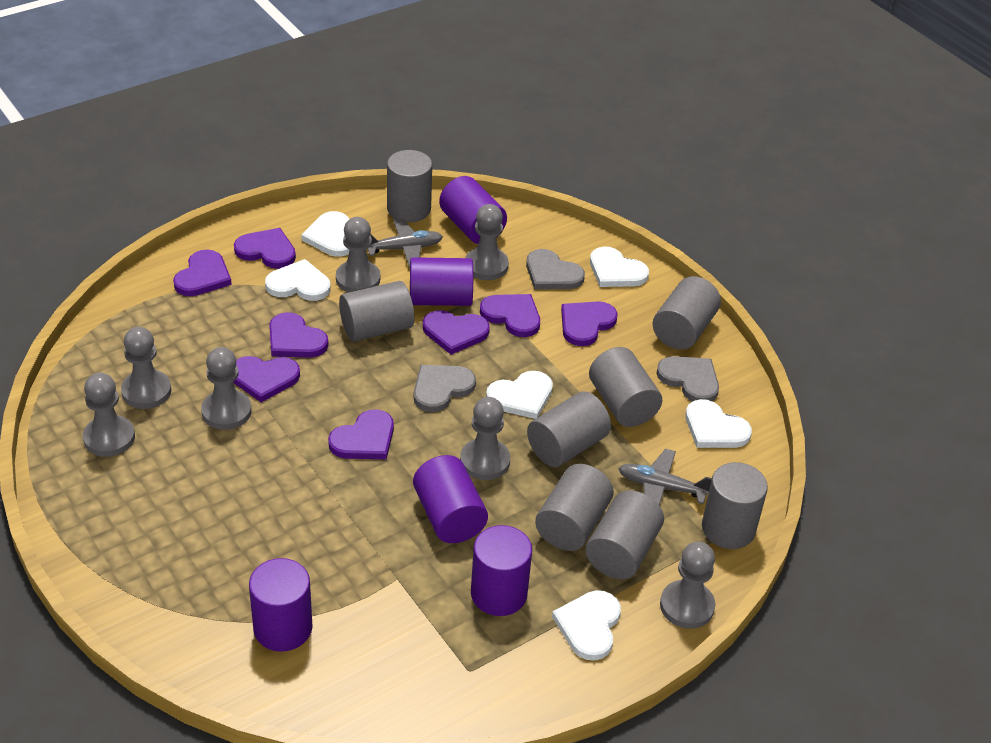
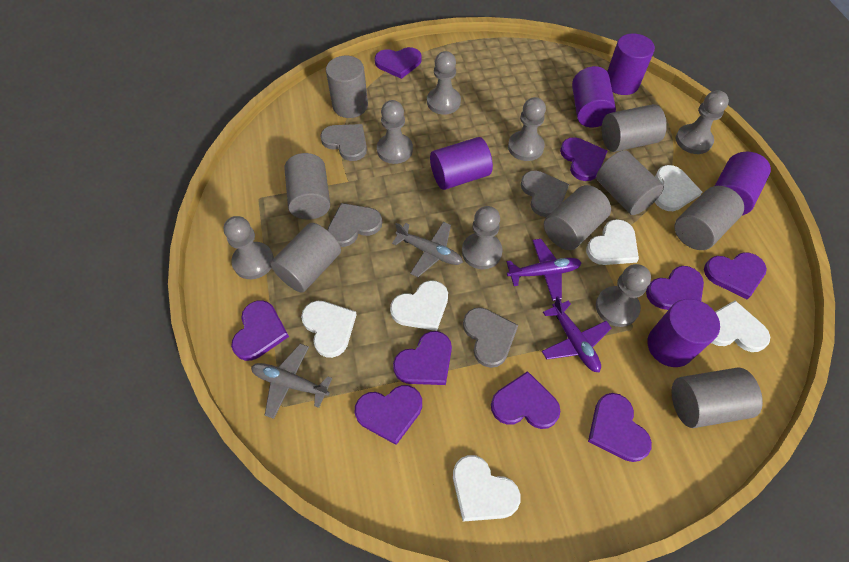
grey heart: [414,365,476,412] [526,249,585,289] [656,356,719,402] = 3 -> [320,124,367,161] [327,203,382,247] [463,307,518,368] [521,171,569,217] = 4
purple heart: [173,249,232,296] [233,356,300,402] [234,228,296,269] [269,312,328,358] [328,409,394,459] [423,310,490,355] [480,294,540,337] [561,301,617,346] = 8 -> [231,300,289,361] [355,385,422,445] [375,47,422,79] [393,331,452,385] [491,371,560,429] [560,137,607,181] [588,393,652,462] [646,266,704,310] [704,252,767,300] = 9
purple plane: none = 0 -> [507,239,582,301] [542,296,612,373] = 2

